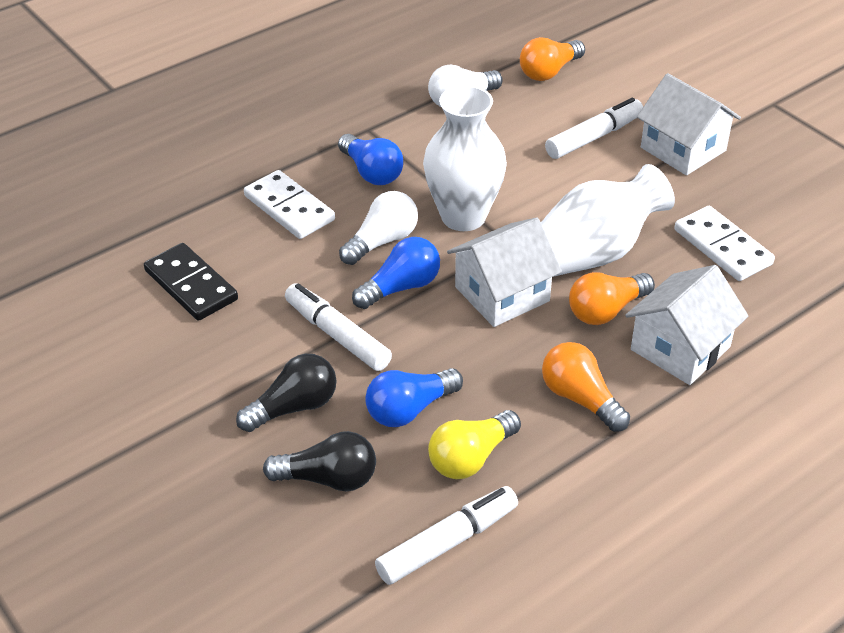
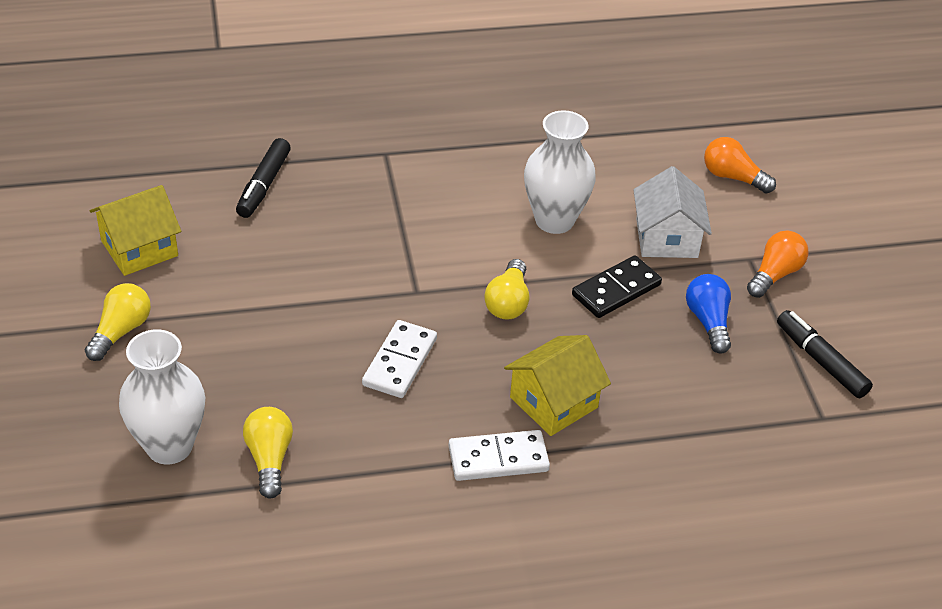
black light bulb: [236,354,336,432] [263,431,376,491] = 2 -> none = 0
black marker: none = 0 -> [236,138,291,218] [777,310,873,398] = 2
blue light bulb: [338,134,403,185] [352,237,440,309] [365,368,463,427] = 3 -> [686,274,731,354] = 1
orange light bulb: [520,37,585,81] [542,342,630,432] [569,272,655,325] = 3 -> [704,137,776,194] [747,230,808,298] = 2
white house: [447,217,562,327] [625,265,748,385] [637,73,741,175] = 3 -> [633,166,712,258] = 1
white light bulb: [339,191,418,265] [428,65,503,108] = 2 -> none = 0
white marker: [285,283,392,371] [375,486,518,585] [545,98,643,159] = 3 -> none = 0
yellow house: none = 0 -> [90,185,181,276] [504,335,611,436] = 2
yellow light bulb: [428,410,521,479] = 1 -> [85,283,151,361] [243,407,293,498] [484,259,529,320] = 3

